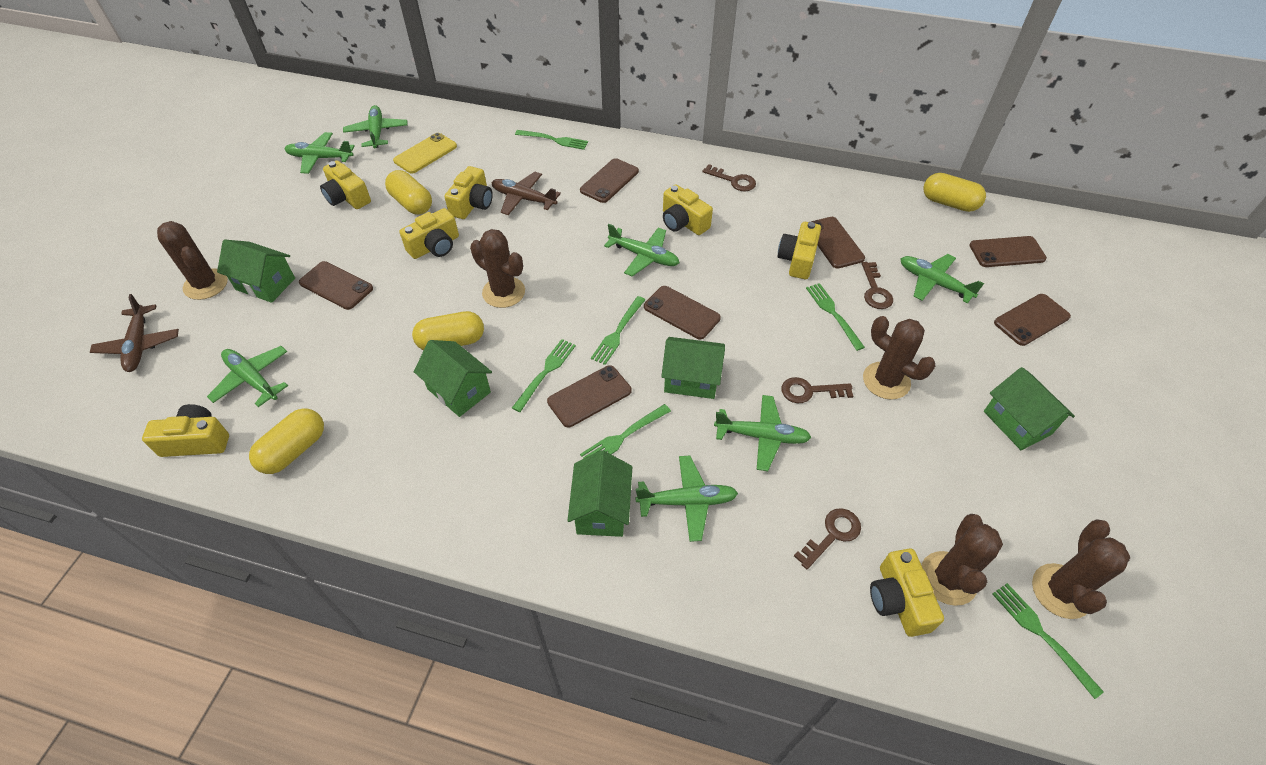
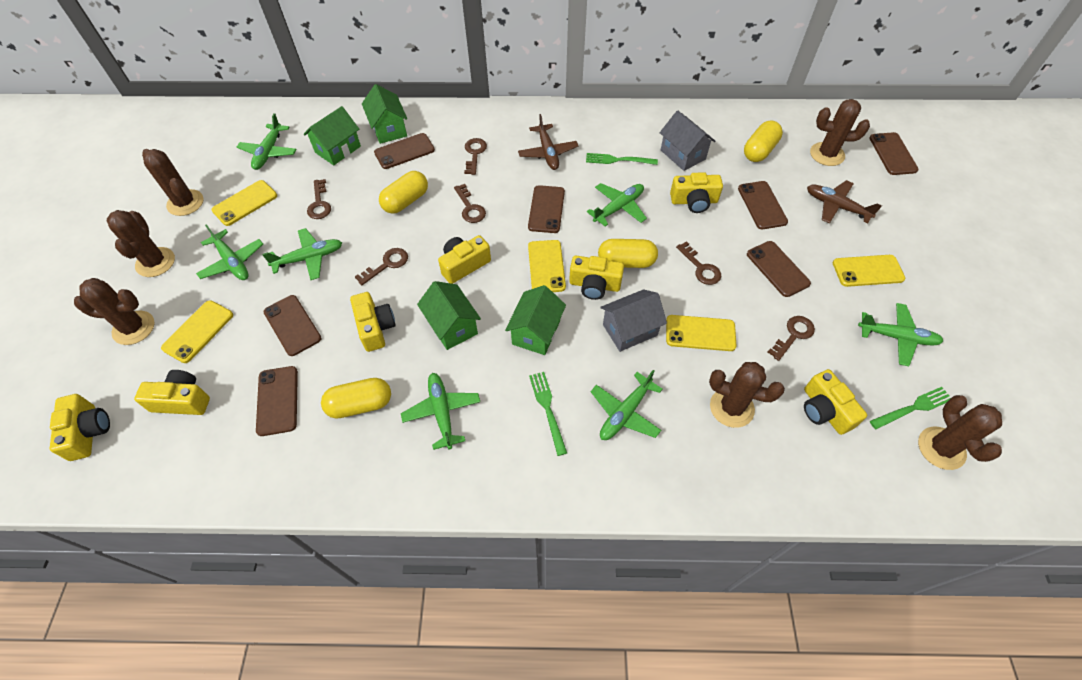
brown cactus: [157,221,228,300] [470,229,525,308] [863,316,935,400] [921,514,1003,606] [1032,519,1130,619] = 5 -> [74,278,155,345] [107,210,175,277] [142,149,204,216] [709,362,785,428] [810,99,870,166] [918,395,1002,470] = 6
brown key: [702,164,756,191] [781,377,853,403] [794,508,861,569] [862,262,893,309] = 4 -> [307,179,331,219] [355,248,408,285] [454,184,486,223] [464,138,487,175] [676,241,721,285] [767,316,815,361] = 6
green fork: [512,339,576,412] [515,130,588,150] [580,404,671,459] [591,296,645,365] [806,283,865,351] [992,583,1104,699] = 6 -> [529,372,567,456] [586,153,658,165] [870,387,951,429] = 3
green house: [217,239,295,303] [414,340,492,417] [567,450,632,537] [661,337,725,399] [984,367,1075,450] = 5 -> [304,106,361,165] [362,84,407,144] [417,281,481,350] [505,285,566,355] = 4
grey house: none = 0 -> [600,289,667,352] [660,110,715,171] = 2
yellow phone: [393,133,457,174] = 1 -> [161,300,233,363] [212,180,277,226] [528,240,566,292] [666,315,737,351] [833,255,905,287] = 5

